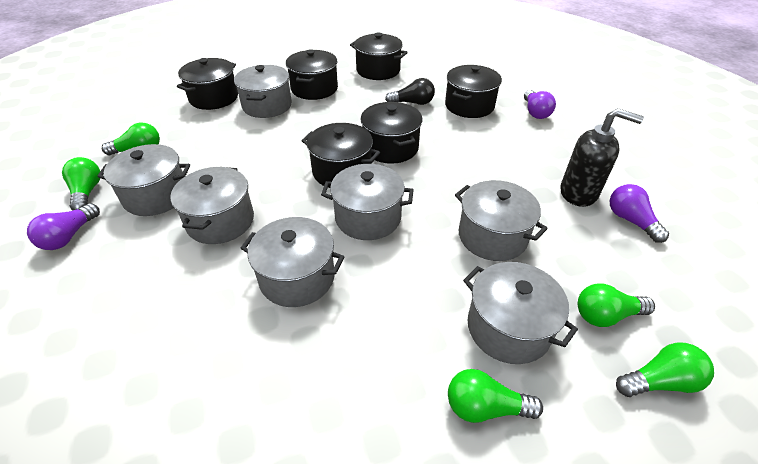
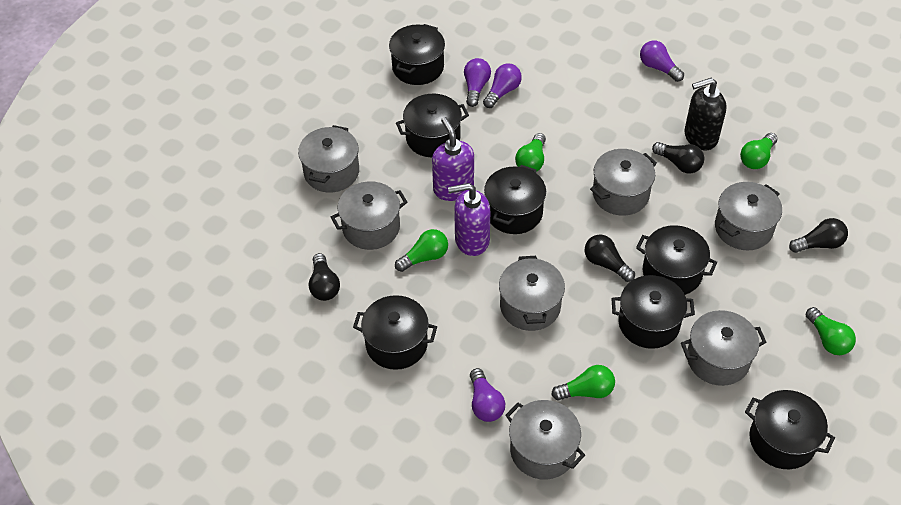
black light bulb: [385,78,435,105] = 1 -> [309,253,340,301] [585,234,635,282] [652,142,705,173] [789,218,848,253] = 4
black pot: [177,58,238,110] [286,49,338,100] [302,123,380,188] [350,33,408,80] [361,102,422,164] [445,65,502,118] = 6 -> [353,295,437,370] [389,24,445,85] [396,94,469,158] [484,165,546,234] [611,275,695,349] [636,225,717,295] [745,390,835,469] = 7
purple light bulb: [27,203,100,250] [524,90,556,119] [610,184,669,243] = 3 -> [464,58,491,107] [470,368,505,422] [483,63,522,108] [640,40,684,82] = 4
purple soap dispenser: none = 0 -> [432,117,474,201] [448,183,490,256] = 2

